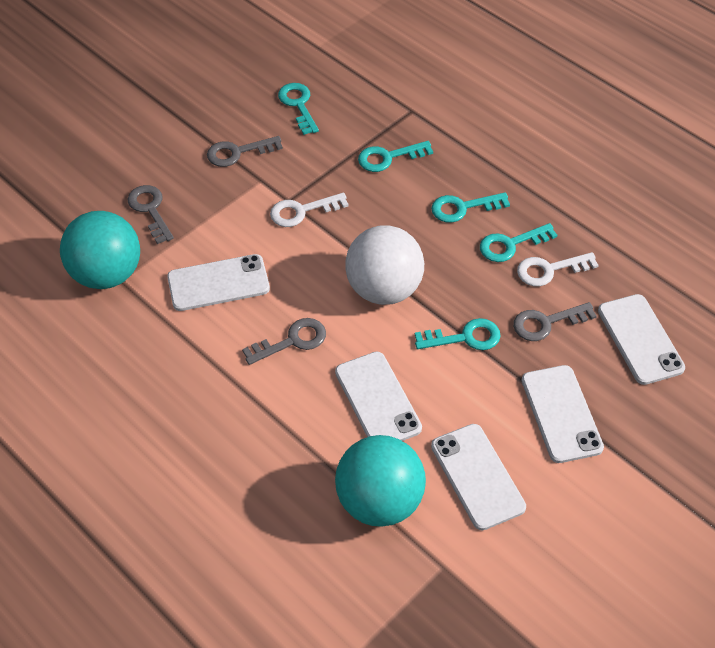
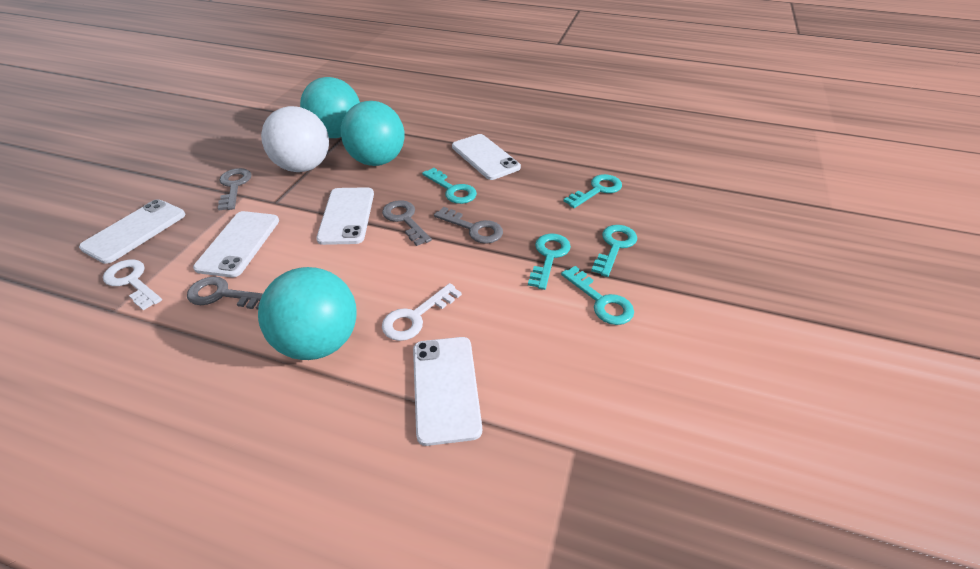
turquoise ball: [60,211,140,289] [335,435,426,527] = 2 -> [258,267,357,360] [300,77,360,138] [341,101,405,166] = 3

